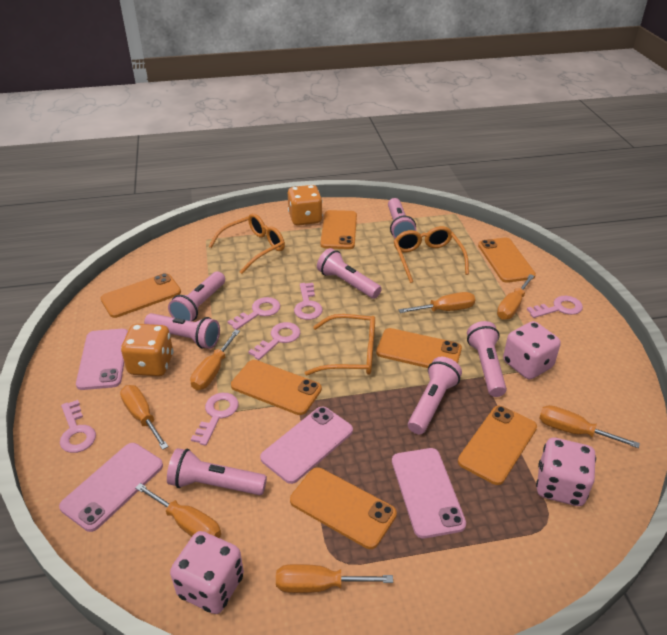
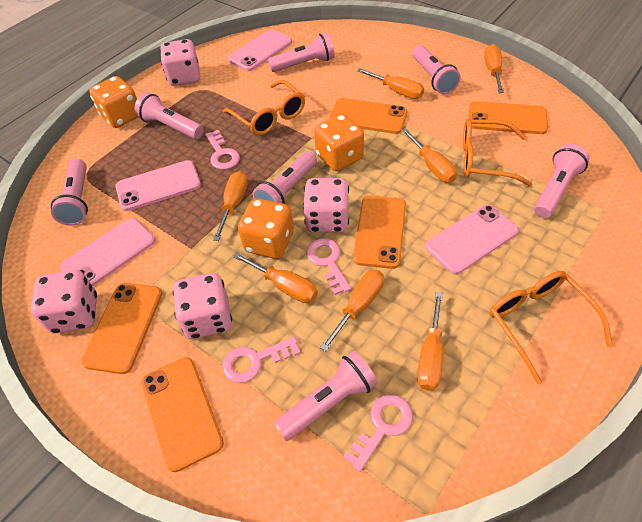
orange dice: [121,324,173,376] [288,185,323,226] = 2 -> [89,76,138,128] [238,198,294,259] [314,114,364,171] = 3
orange phone: [101,273,181,318] [231,360,322,415] [290,467,397,549] [320,210,357,249] [376,328,462,368] [458,406,537,485] [478,238,536,283] = 7 -> [81,283,162,374] [141,357,224,472] [329,98,407,134] [353,195,406,269] [469,101,548,134] = 5
pink dice: [170,531,244,614] [503,321,561,380] [536,438,596,506] = 3 -> [31,270,97,334] [160,39,200,86] [173,273,232,339] [303,178,349,233] = 4
pink key: [60,400,96,453] [191,393,239,446] [227,297,280,330] [248,322,300,360] [294,283,323,320] [527,296,583,318] = 6 -> [205,130,240,170] [222,336,300,383] [306,238,351,295] [343,395,413,472] = 4

